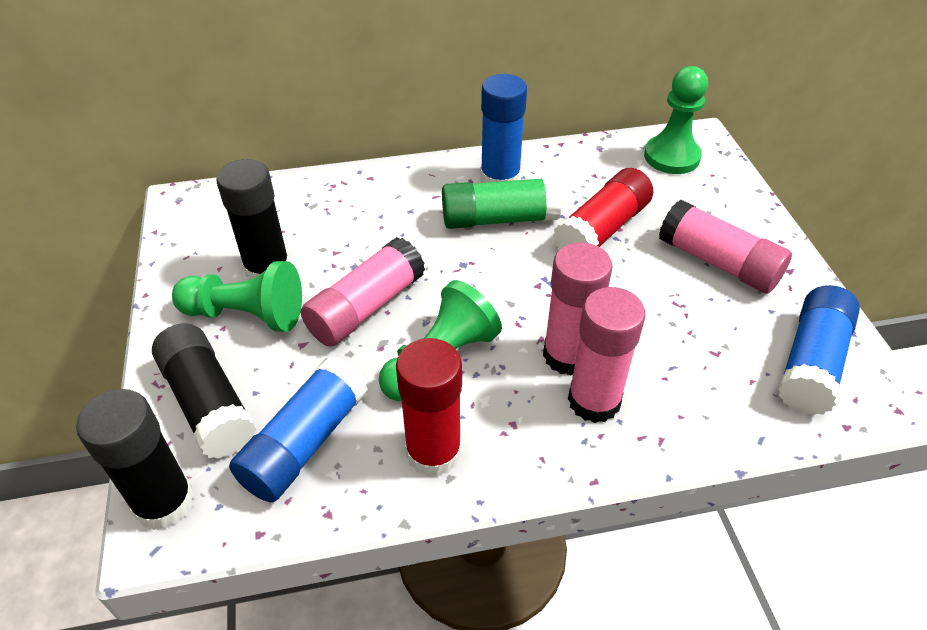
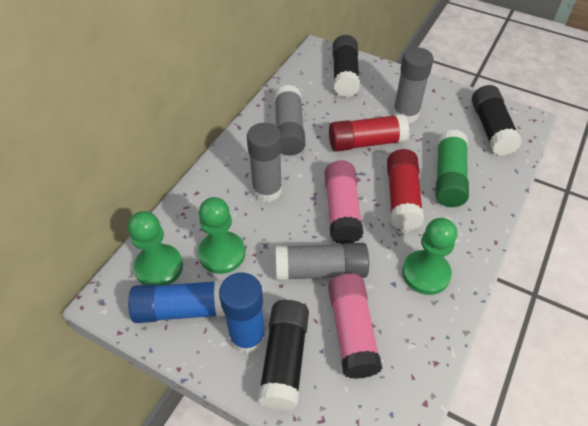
blue glue stick: [229,356,368,502] [480,74,527,183] [778,285,860,416] = 3 -> [128,280,225,323] [219,272,266,354] = 2
grey glue stick: none = 0 -> [247,123,282,202] [274,85,305,155] [276,243,369,280] [393,47,434,123] = 4
pink glue stick: [301,237,425,347] [543,242,613,376] [568,287,646,423] [659,200,792,294] = 4 -> [324,160,364,244] [328,273,382,379] = 2

